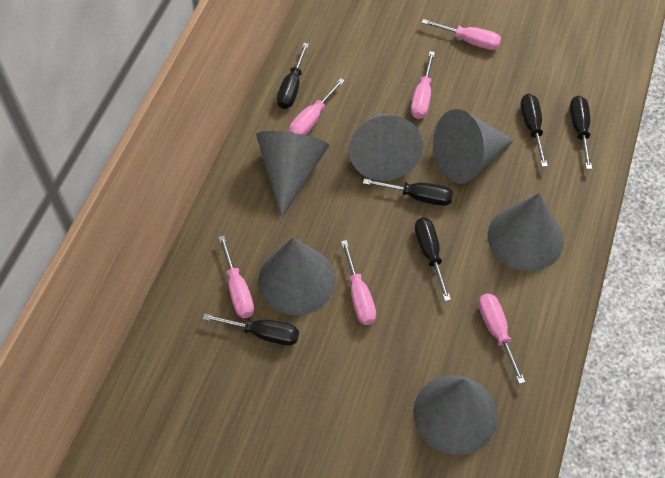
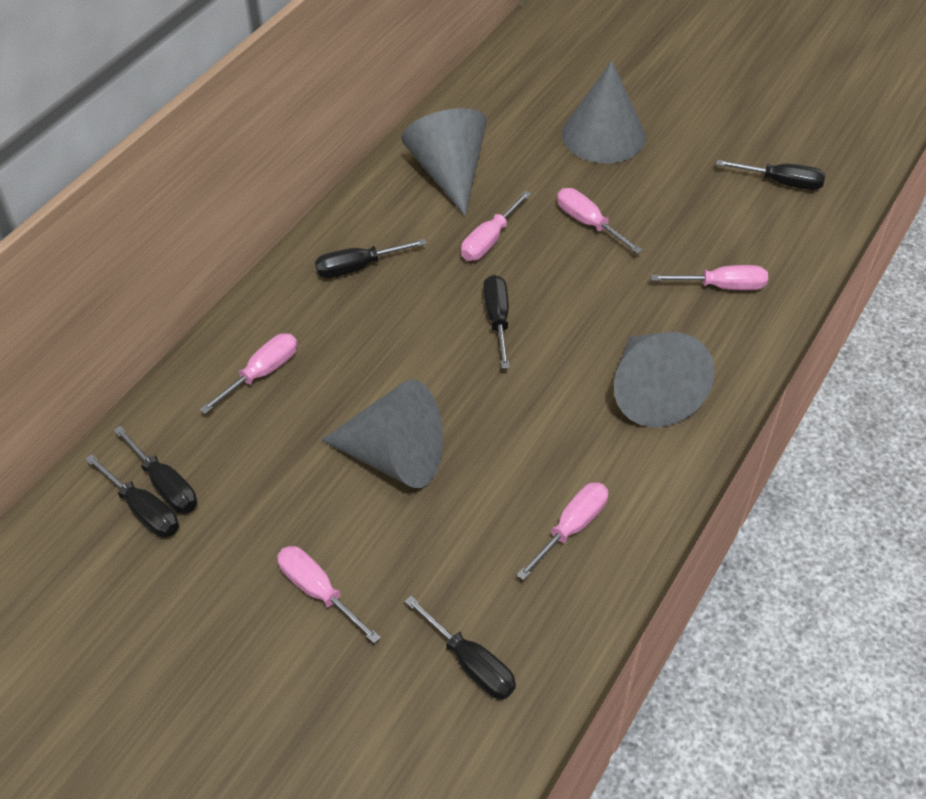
grey cone: [256,131,329,218] [258,238,336,315] [349,113,423,181] [413,375,498,455] [433,109,514,184] [488,193,564,271] = 6 -> [321,380,443,488] [401,108,487,216] [562,61,646,163] [614,332,714,427] = 4

